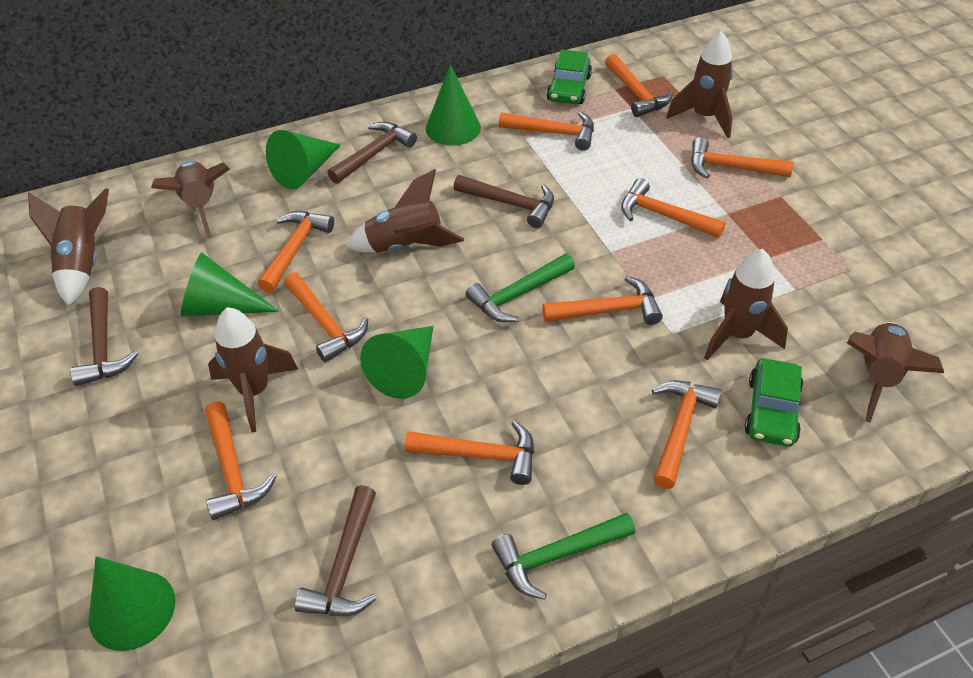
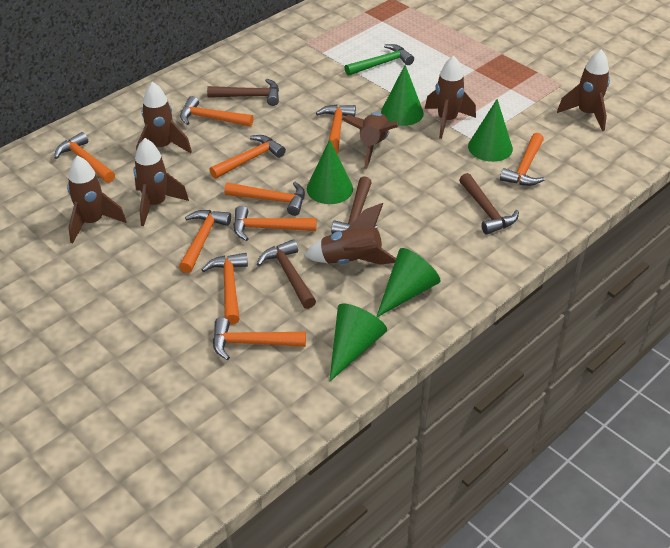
green car: [547,49,592,104] [745,358,803,447] = 2 -> none = 0
green hammer: [466,254,575,322] [492,513,635,600] = 2 -> [344,44,414,76] = 1

